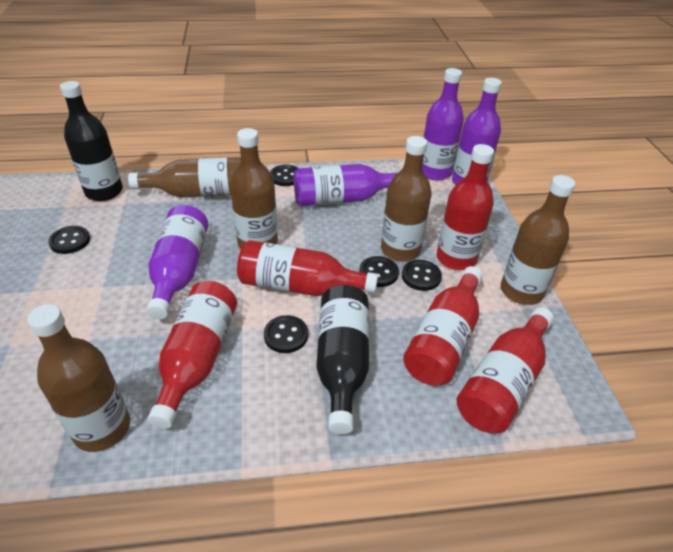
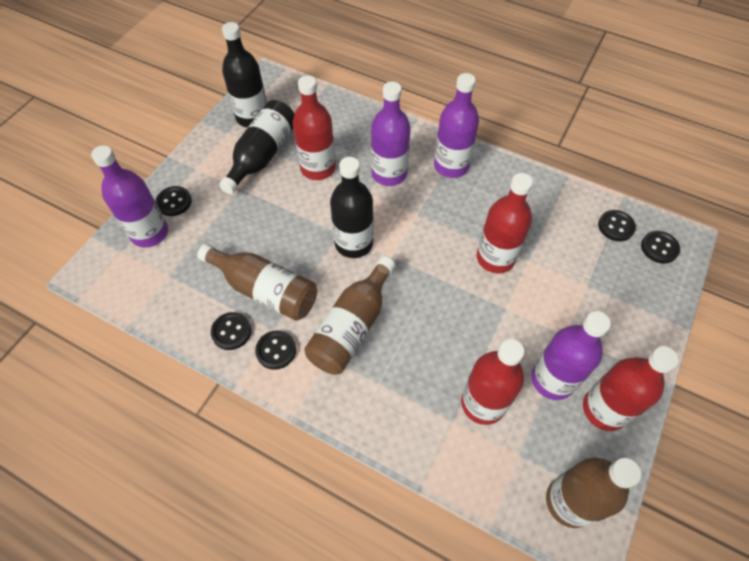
black bottle: [60,81,123,201] [316,285,369,434] = 2 -> [219,100,295,194] [222,22,267,128] [330,157,373,258] = 3
brown bottle: [27,304,130,452] [128,157,241,198] [230,128,278,249] [381,136,432,261] [501,175,575,305] = 5 -> [197,244,317,321] [304,256,395,375] [546,458,641,528] = 3
red bottle: [148,281,237,429] [237,240,378,296] [403,266,483,386] [437,144,494,270] [457,307,554,433] = 5 -> [293,75,336,180] [461,339,524,425] [477,173,533,273] [583,346,679,431] = 4

